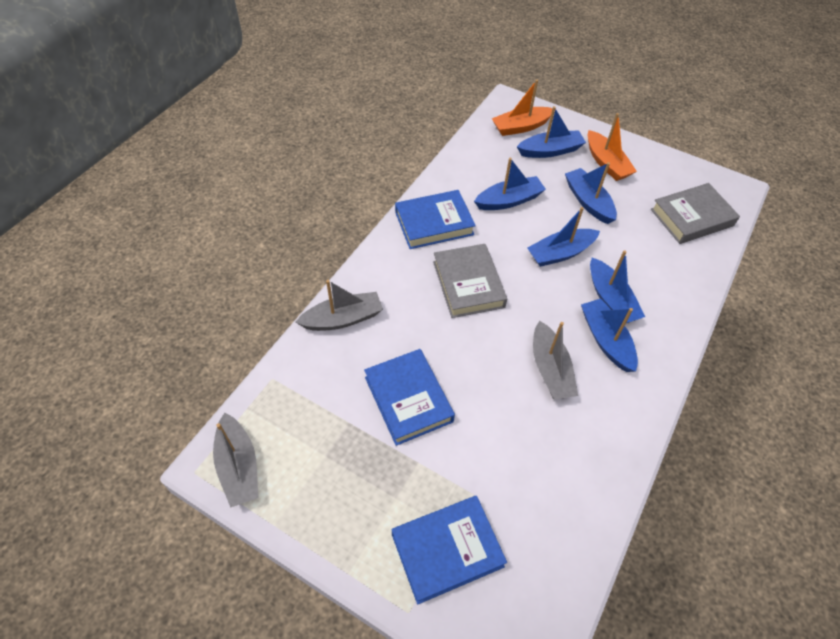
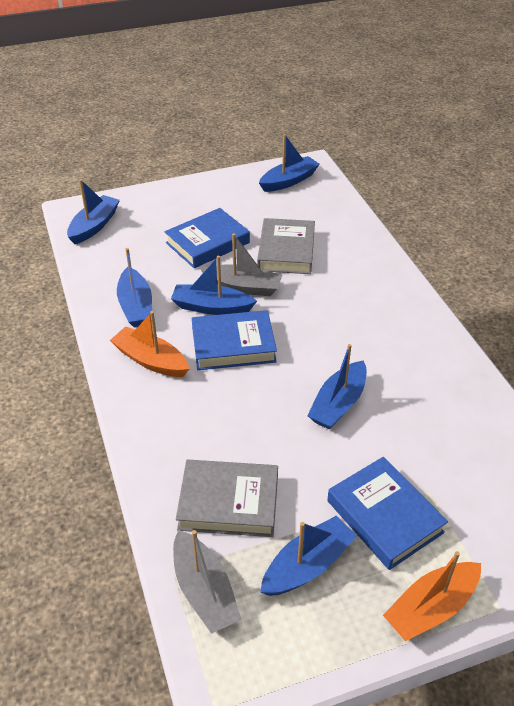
grey boat: [213,413,259,508] [296,280,383,331] [533,321,578,400] = 3 -> [173,530,241,634] [200,234,282,296] = 2

